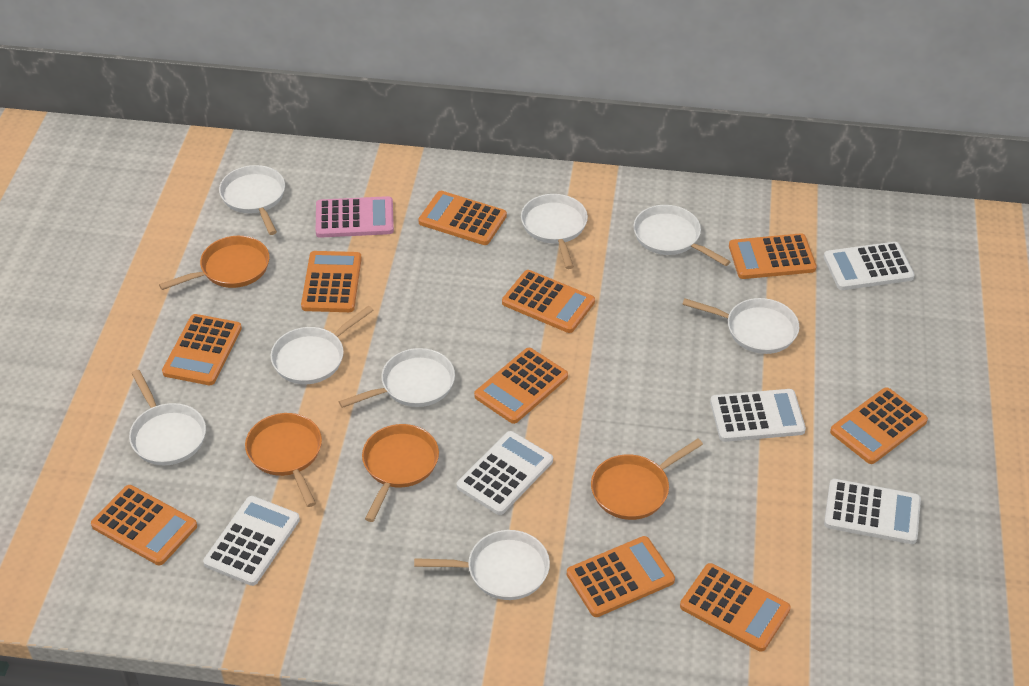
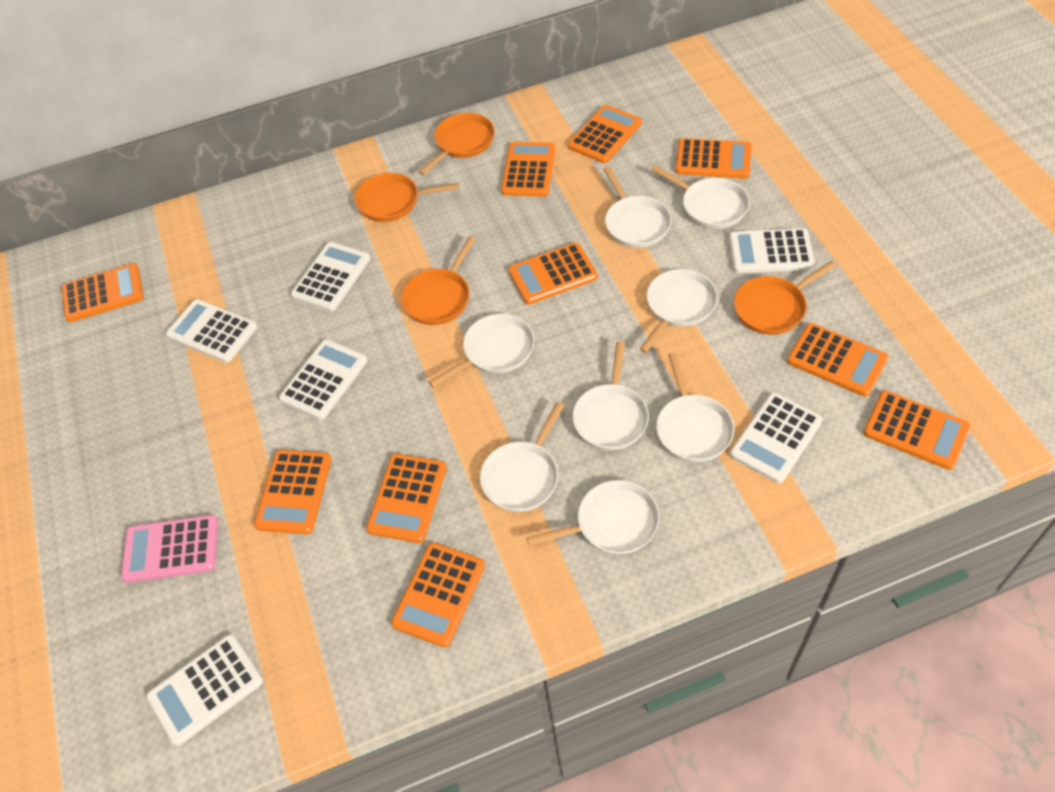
white calculator: [203,496,300,586] [457,431,553,515] [710,389,806,442] [824,242,915,290] [824,479,921,544] = 5 -> [146,634,263,746] [166,299,257,363] [279,339,367,420] [291,242,370,311] [729,228,815,273] [730,393,823,483] = 6

